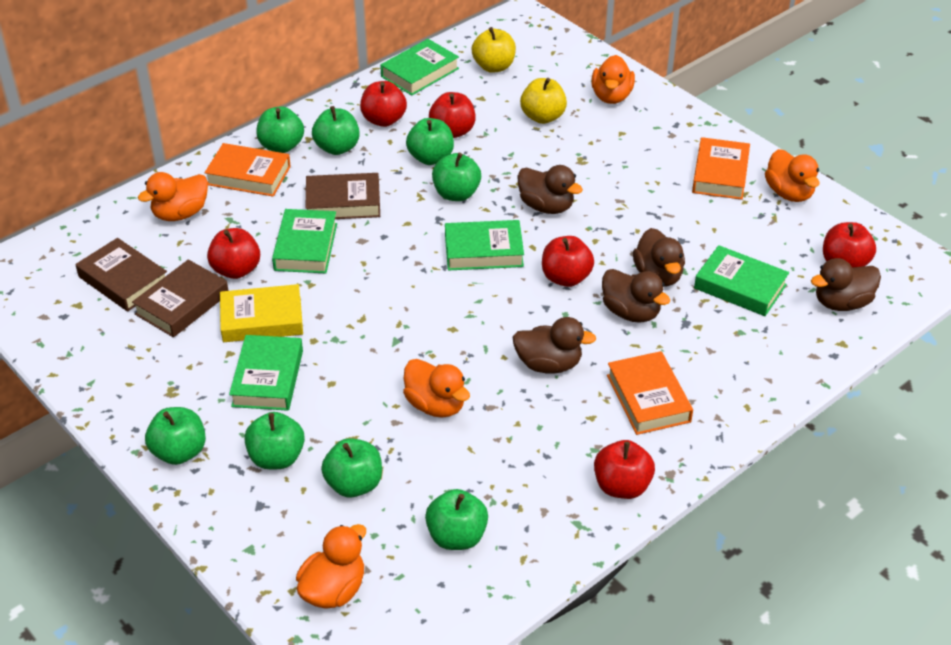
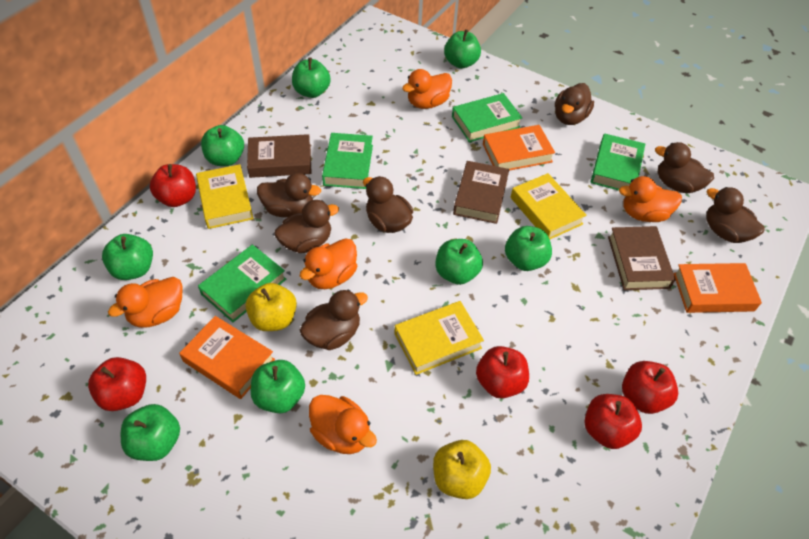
brown duck: [512,317,596,374] [517,165,583,214] [602,269,670,323] [633,228,685,287] [811,258,881,311] = 5 -> [257,173,321,218] [274,200,339,253] [300,290,368,350] [363,176,413,233] [555,83,594,125] [655,142,714,193] [706,187,765,243] = 7
green book: [229,335,303,411] [272,209,337,274] [380,39,459,96] [445,220,524,270] [694,245,789,316] = 5 -> [198,244,286,322] [322,133,373,189] [452,93,523,142] [591,133,645,190] = 4
red apple: [207,228,260,279] [360,81,407,127] [429,92,476,138] [542,236,594,287] [594,440,655,499] [823,222,876,268] = 6 -> [88,357,146,411] [150,164,196,207] [476,346,529,399] [585,394,642,449] [622,361,678,414] = 5
yellow book: [220,284,303,342] = 1 -> [196,164,254,229] [395,301,484,375] [511,173,586,239] = 3

